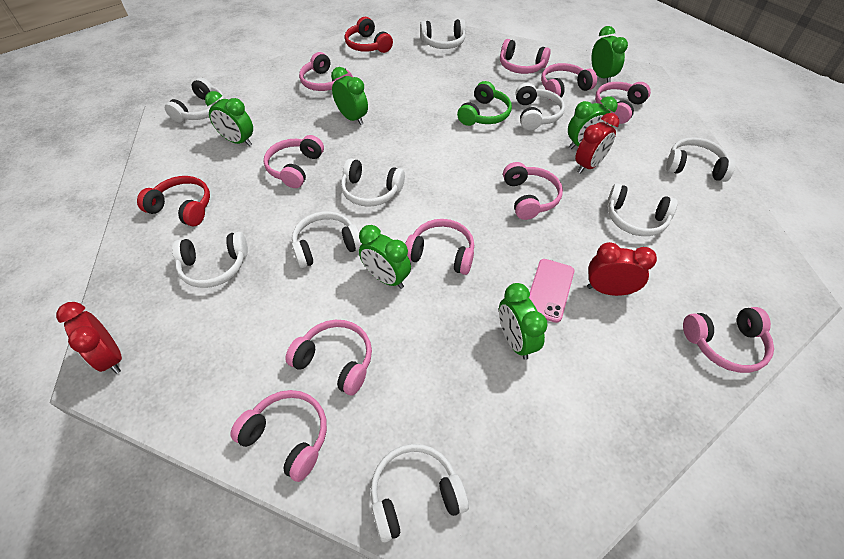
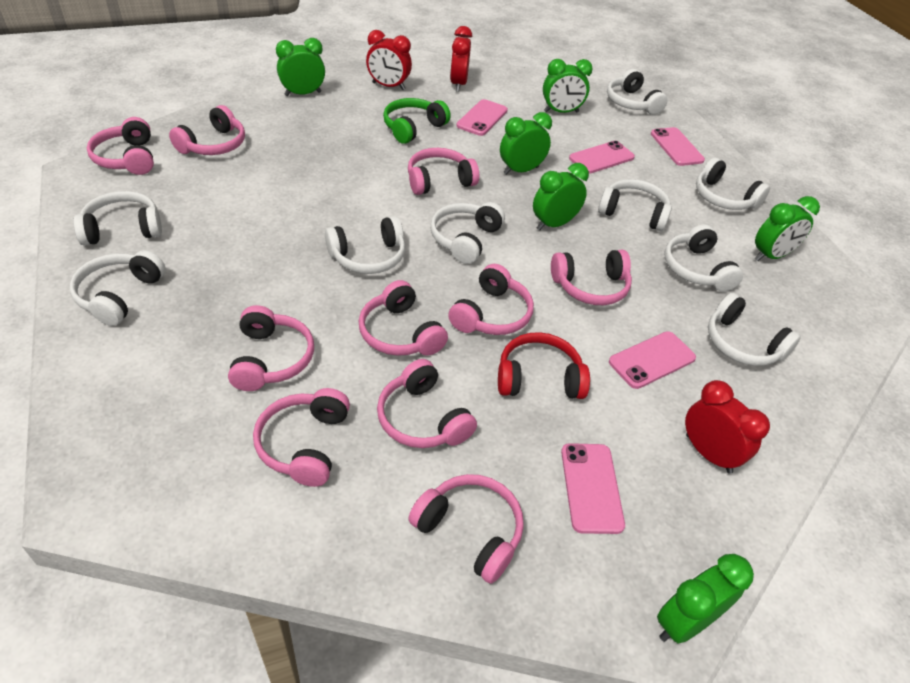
pink phone: [528,259,574,323] = 1 -> [456,99,508,136] [561,443,625,534] [569,141,635,174] [609,331,696,389] [651,127,705,166] = 5
red headphones: [137,176,210,226] [345,17,393,53] = 2 -> [498,332,590,399] = 1

